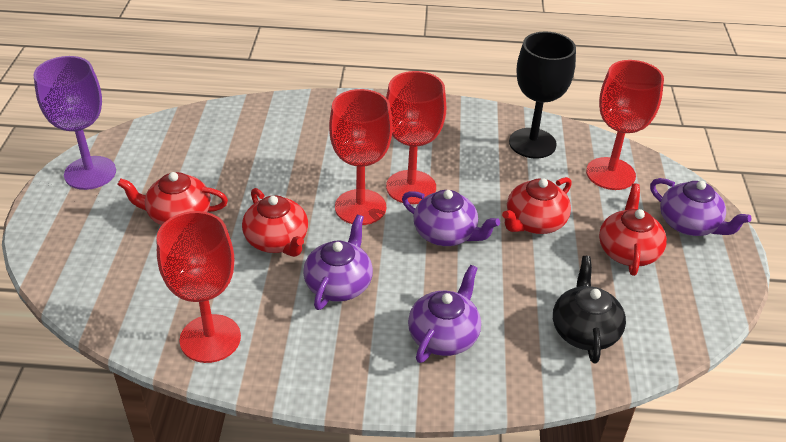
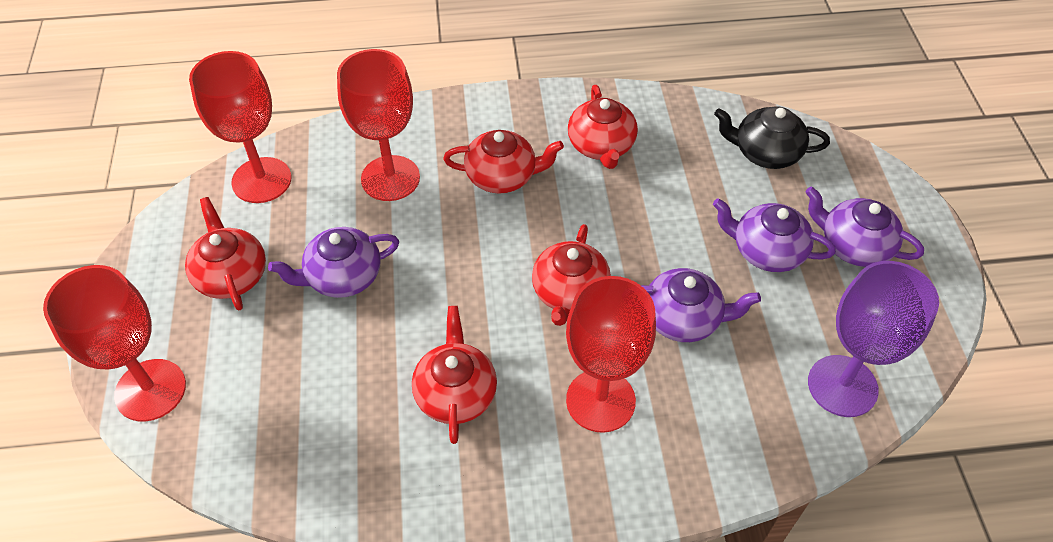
black goblet: [509,32,576,159] = 1 -> none = 0
red teapot: [117,172,228,226] [242,188,308,257] [502,177,572,234] [599,183,667,276] = 4 -> [185,197,266,310] [412,306,497,444] [443,130,564,194] [532,224,611,326] [568,85,638,169] = 5

